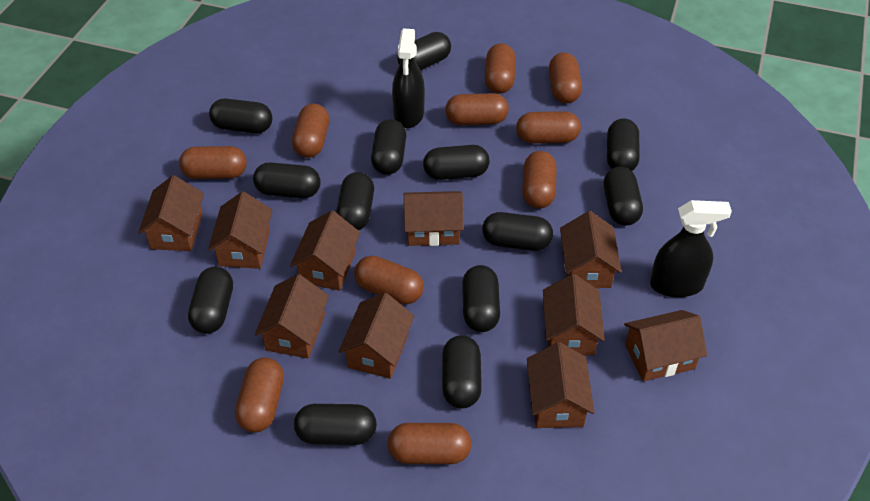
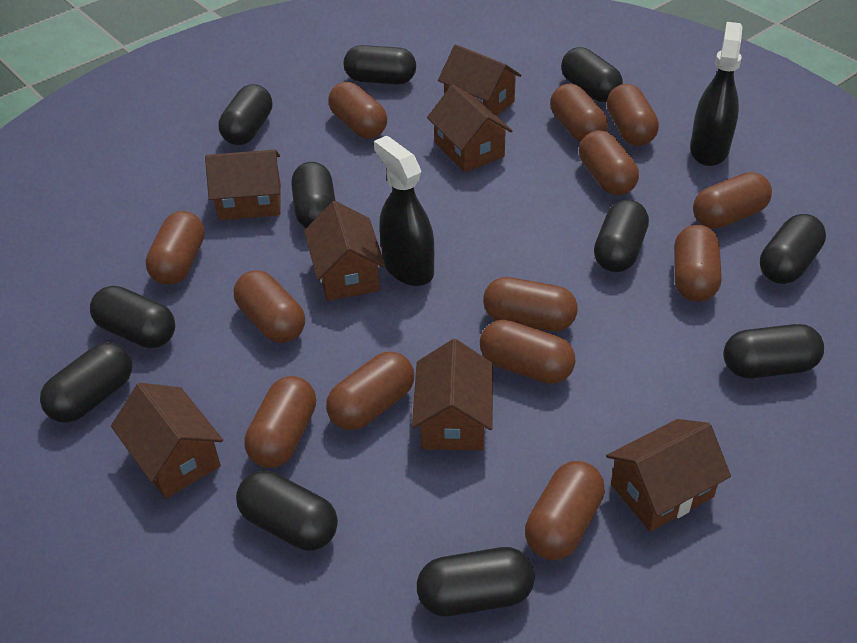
black capsule: [188,267,233,334] [209,99,272,133] [253,163,321,198] [294,404,377,445] [336,172,374,230] [371,119,406,175] [397,32,451,70] [423,145,489,180] [442,335,482,408] [462,265,500,332] [482,212,553,251] [604,167,643,226] [607,118,640,171] = 13 -> [40,342,132,423] [90,286,175,348] [219,84,272,145] [236,470,338,551] [291,162,335,228] [344,45,416,84] [417,547,535,616] [561,47,623,102] [594,200,649,272] [723,324,824,378] [760,214,826,284] = 11
brown capsule: [179,146,247,179] [235,358,284,433] [292,104,329,158] [354,256,424,305] [388,423,472,464] [445,93,509,125] [485,43,516,94] [516,111,581,144] [522,151,557,209] [549,53,582,103] = 10 -> [145,211,205,285] [234,270,305,343] [244,376,316,468] [326,351,414,430] [328,82,387,138] [480,320,576,384] [483,277,578,332] [525,461,605,560] [550,84,608,143] [579,130,639,196] [607,84,659,146] [674,225,721,302] [693,172,772,229] = 13
brown house: [138,175,204,251] [208,191,272,269] [255,274,329,359] [290,211,360,291] [339,293,414,379] [404,191,464,246] [527,342,594,428] [543,274,605,356] [560,211,622,288] [624,310,707,381] = 10 -> [111,383,223,499] [205,150,281,220] [304,201,385,301] [412,339,493,451] [427,85,512,172] [438,44,522,116] [606,419,731,532] = 7

